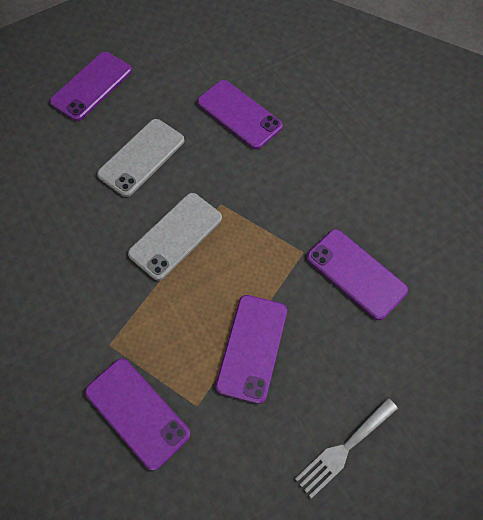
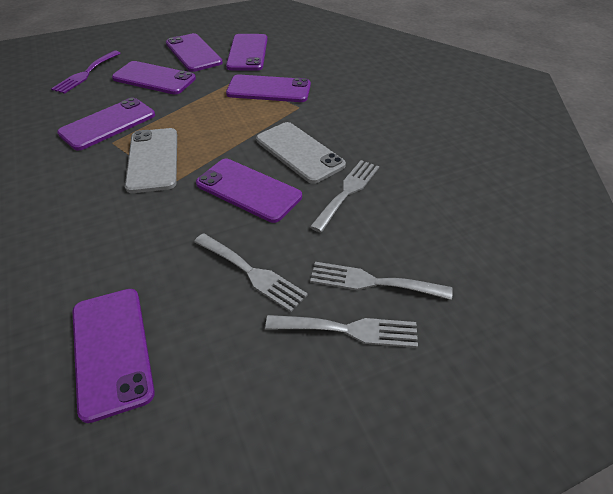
grey fork: [295,398,398,499] = 1 -> [194,233,308,312] [265,315,418,348] [310,160,379,232] [310,262,453,300] = 4
purple fork: none = 0 -> [51,50,121,94] = 1
purple phone: [50,52,132,121] [85,358,190,470] [197,80,283,149] [216,295,287,404] [307,229,408,320] = 5 -> [57,97,155,151] [72,289,155,423] [112,61,196,95] [166,33,223,72] [196,159,302,223] [226,34,268,71] [226,74,311,102] = 7

